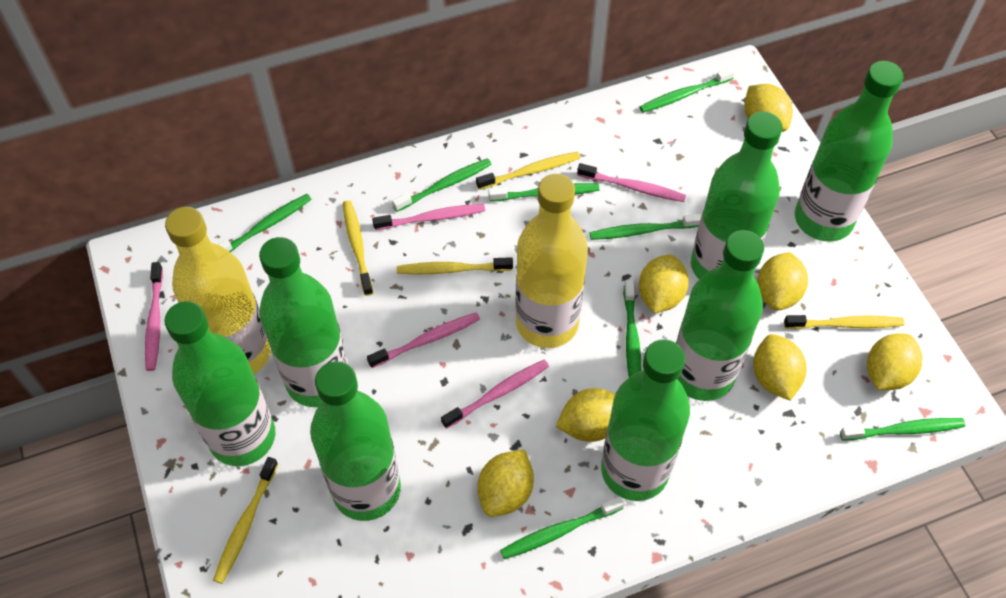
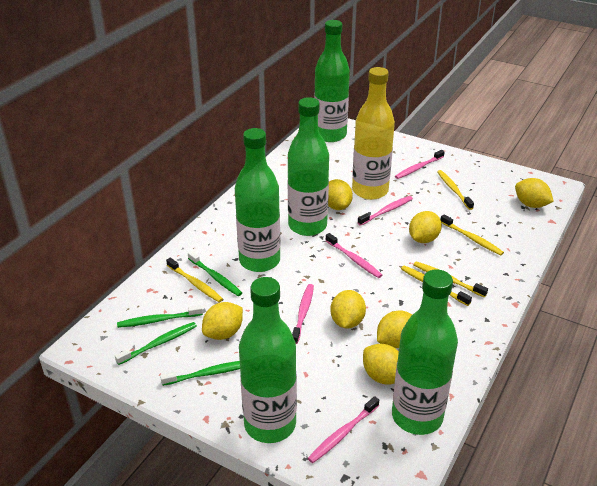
green bottle: [164,301,275,466] [259,237,348,407] [310,361,401,521] [601,339,690,501] [676,230,764,401] [691,112,782,279] [795,61,903,241] = 7 -> [235,128,280,272] [239,277,297,443] [288,97,329,236] [314,20,350,142] [392,269,458,435] = 5
green toothbrush: [218,194,311,252] [392,158,492,212] [488,183,599,202] [500,496,625,559] [589,213,702,240] [624,280,642,377] [640,67,735,113] [840,418,965,441] = 8 -> [115,322,197,365] [117,305,203,328] [160,361,240,386] [188,251,242,296] = 4
yellow bottle: [165,207,271,374] [515,174,588,348] = 2 -> [352,67,395,200] = 1

